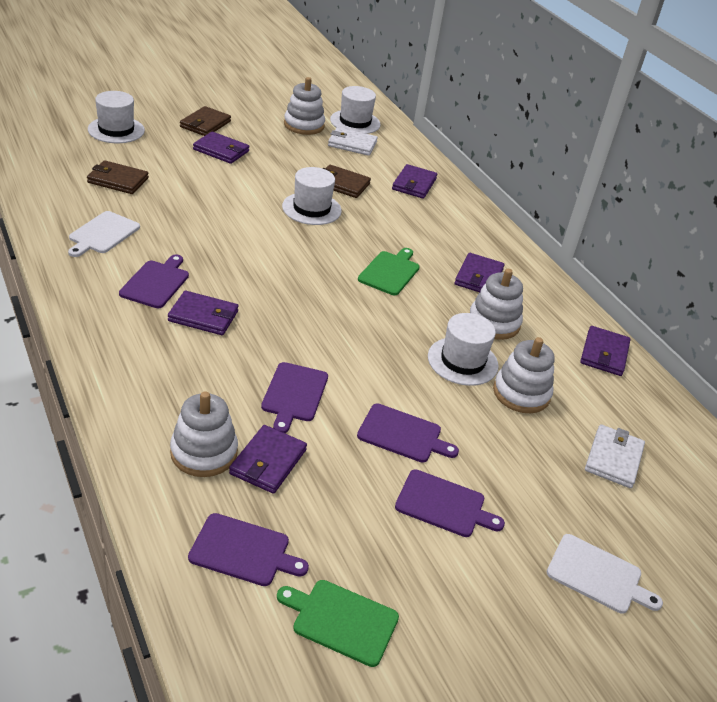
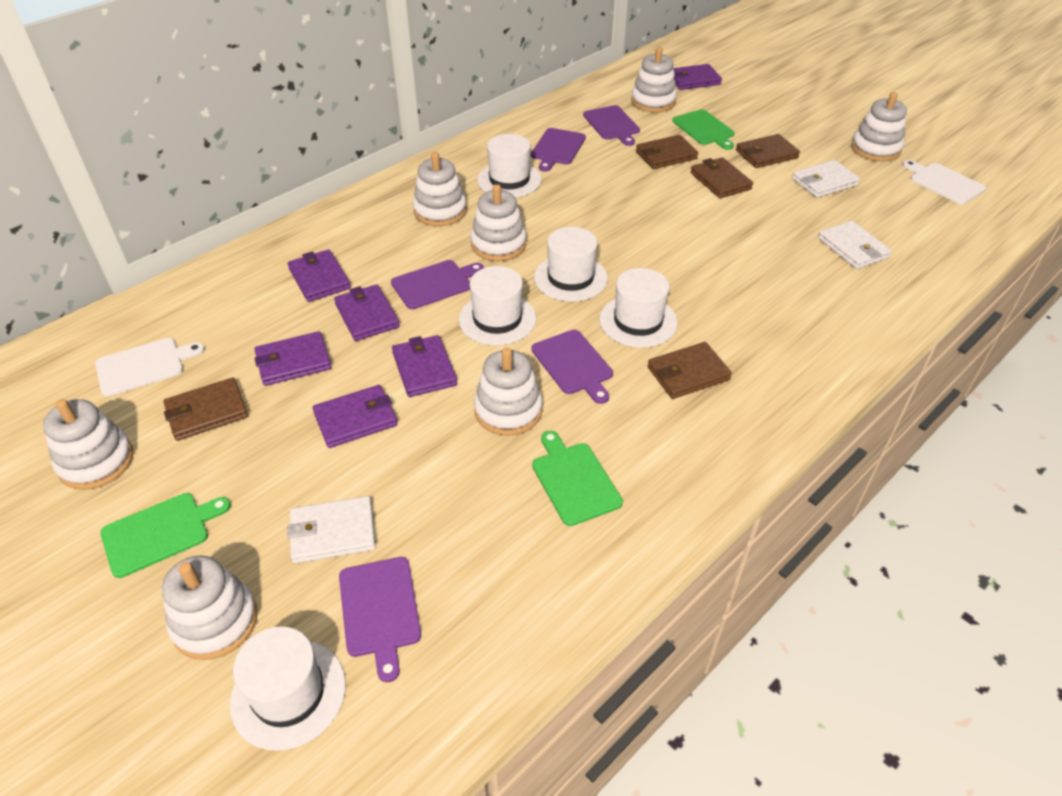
brown wallet: [87,160,149,194] [180,106,231,136] [322,165,371,198] = 3 -> [163,377,248,441] [636,135,698,169] [647,342,732,399] [690,157,753,198] [736,134,800,168] = 5
green cutting board: [277,580,399,667] [358,248,420,295] = 2 -> [100,493,231,578] [532,431,623,526] [672,109,735,150] = 3
white hat: [88,91,145,143] [282,167,342,225] [330,86,381,134] [428,313,499,386] = 4 -> [230,627,346,751] [459,266,536,346] [477,134,542,198] [534,227,608,302] [599,268,677,348] = 5
white stacking toy: [170,391,238,477] [284,77,325,135] [469,269,523,340] [493,337,555,413] = 4 -> [43,399,133,490] [162,556,258,660] [413,152,467,226] [470,184,526,261] [474,348,543,436] [631,47,677,112] [851,92,907,162] = 7
white wallet: [328,127,378,156] [585,424,645,488] = 2 -> [287,496,376,563] [792,160,860,198] [818,220,892,269] = 3

